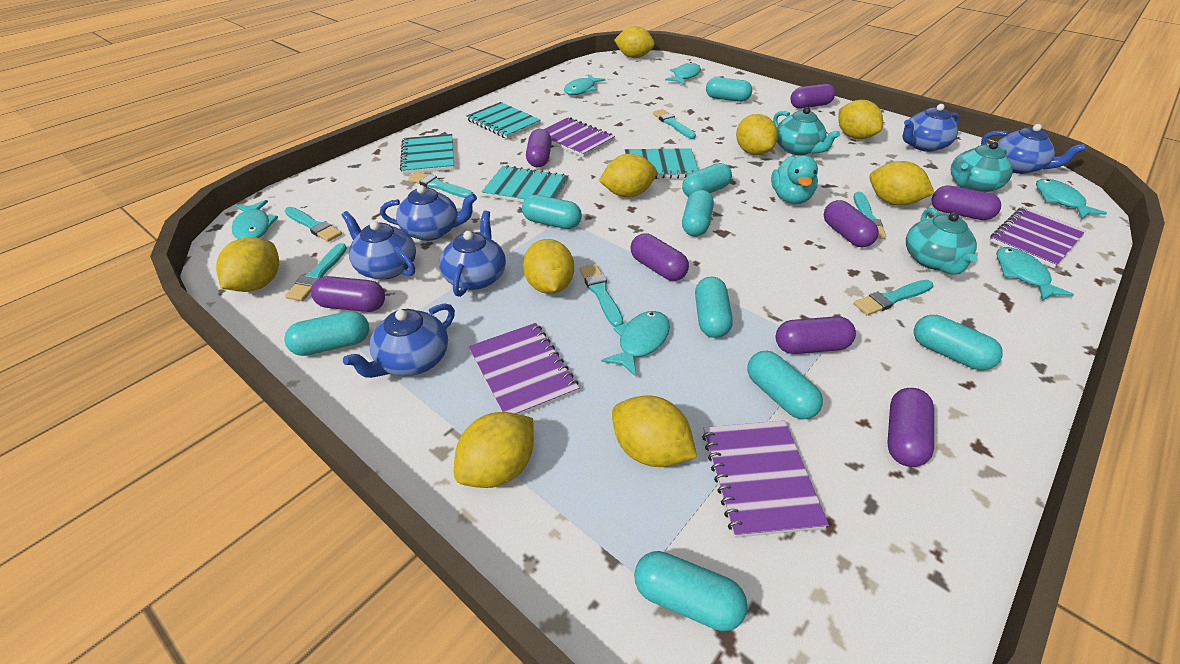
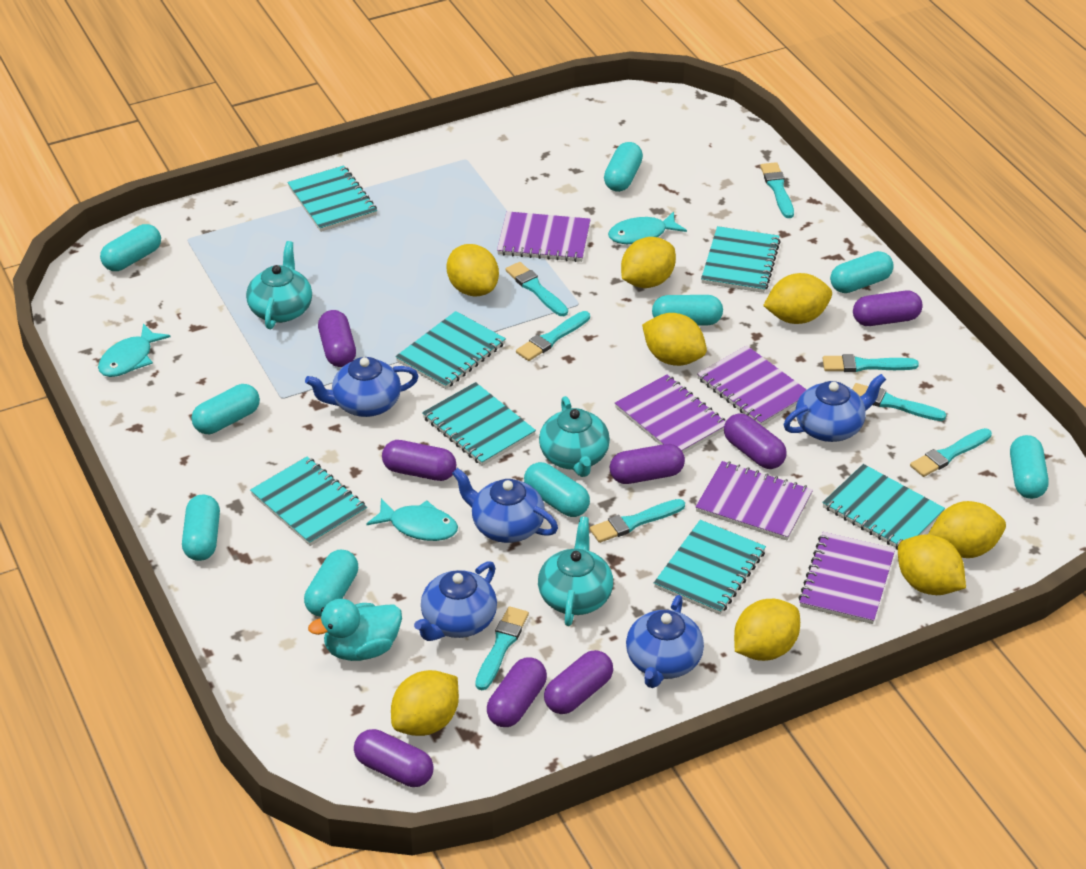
blue teapot: [342,211,416,280] [343,303,455,378] [380,185,477,241] [439,211,506,297] [903,104,960,152] [981,124,1086,174] = 6 -> [305,357,419,417] [414,561,497,641] [452,468,558,543] [626,595,704,688] [784,374,886,442] = 5
purple notebook: [468,323,579,415] [544,117,615,157] [702,421,829,538] [990,207,1086,268] = 4 -> [497,211,591,262] [615,374,726,453] [696,461,813,540] [697,345,807,425] [798,532,895,624] = 5
turquoise brush: [285,207,342,242] [285,243,347,301] [408,172,473,198] [579,264,623,327] [653,109,696,139] [854,192,886,239] [854,280,933,315] = 7 -> [475,606,529,690] [505,262,568,316] [516,311,590,361] [590,499,685,543] [760,162,794,218] [823,354,919,372] [852,383,946,421] [910,428,992,477] = 8
turquoise fish: [232,200,278,239] [564,74,606,95] [601,311,670,377] [665,62,701,85] [996,247,1074,301] [1036,179,1107,219] = 6 -> [98,323,171,377] [366,498,458,541] [608,211,687,244] = 3
turquoise notebook: [400,134,454,174] [466,102,541,139] [482,165,569,203] [625,148,698,179] = 4 -> [250,456,367,546] [287,165,377,232] [395,311,506,389] [422,382,536,466] [654,520,766,615] [701,226,781,293] [822,464,945,550] = 7
yellow lemon: [216,237,279,292] [454,412,534,488] [523,239,574,294] [599,154,657,198] [612,395,697,467] [614,26,655,58] [736,114,778,155] [838,100,883,139] [870,161,935,206] = 9 -> [391,670,459,736] [446,244,499,296] [621,237,676,288] [642,313,707,366] [734,599,800,661] [763,273,832,324] [898,534,966,595] [928,501,1006,558] = 8

